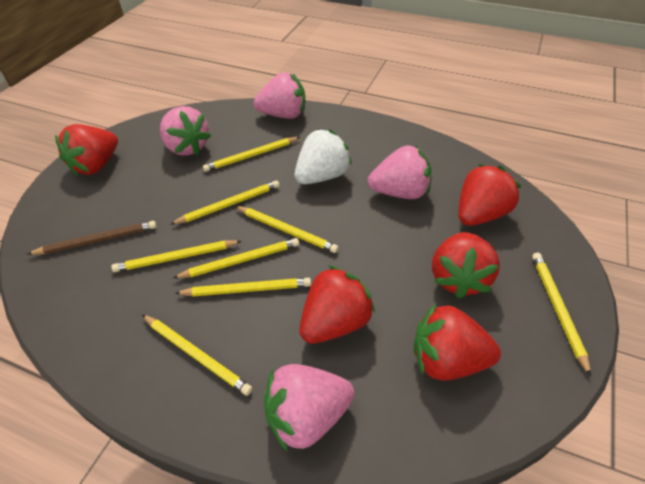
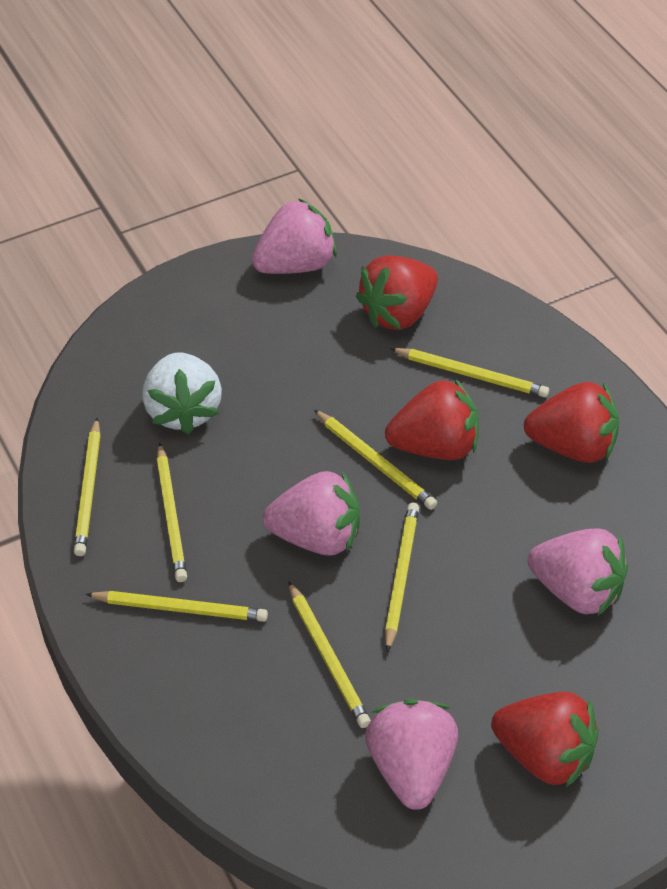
brown pencil: [28,221,157,255] = 1 -> none = 0
red strawberry: [55,124,118,175] [299,265,375,344] [414,304,501,381] [432,232,500,299] [459,164,522,226] = 5 -> [356,255,438,330] [385,378,479,460] [491,692,599,787] [524,382,619,463] = 4
yellow pencil: [111,240,242,272] [142,315,252,396] [170,180,279,225] [173,238,299,278] [175,278,311,297] [203,137,300,172] [235,206,339,253] [532,253,591,376] = 8 -> [74,418,101,556] [85,591,268,622] [157,442,187,582] [288,581,371,728] [314,410,437,510] [385,503,419,653] [390,348,549,397] = 7

